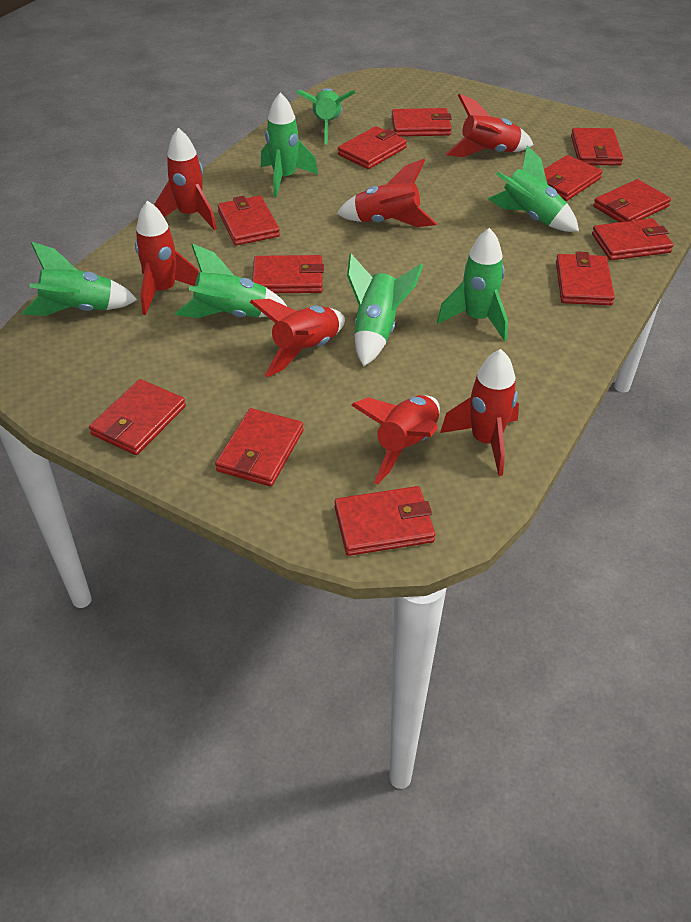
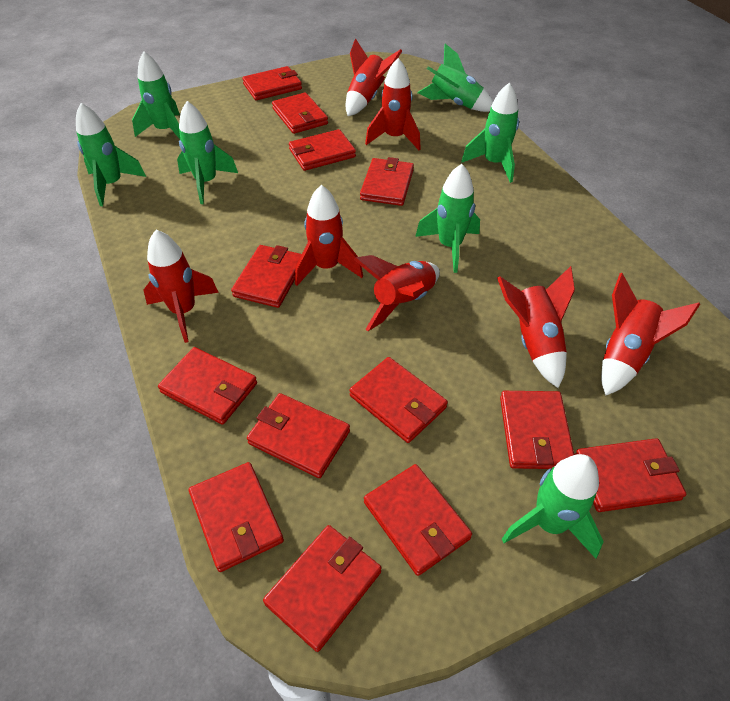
red wallet: [89,379,186,455] [215,408,304,487] [217,195,280,245] [252,255,324,293] [334,486,435,556] [338,126,407,169] [392,108,452,137] [544,155,603,201] [556,251,615,305] [571,128,623,166] [592,218,674,260] [593,179,671,222] = 12 -> [158,347,257,425] [189,462,284,572] [231,245,302,308] [242,66,302,100] [247,393,350,478] [263,525,381,652] [272,92,328,134] [289,129,356,171] [349,357,448,443] [360,157,414,206] [364,464,472,576] [500,391,574,469] [575,438,686,512] = 13

